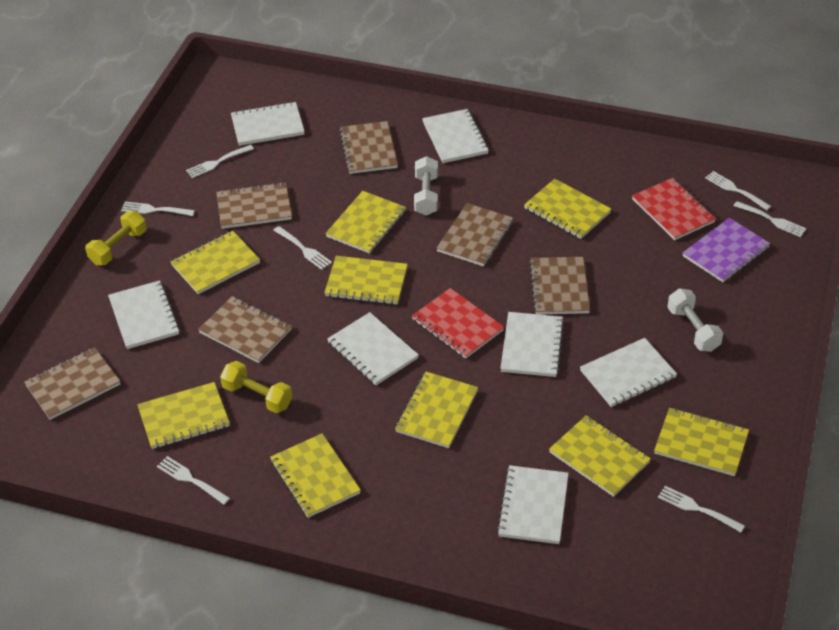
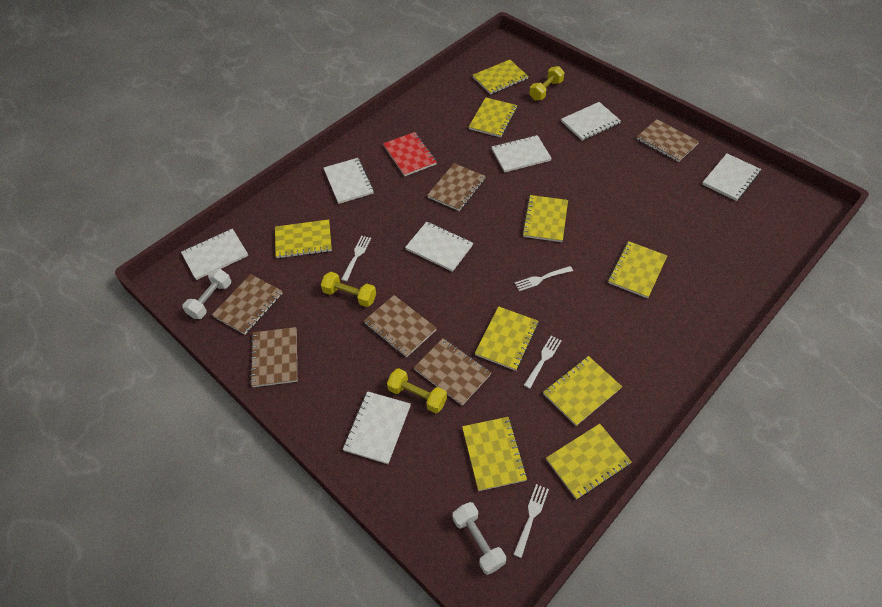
purple notebook: [683,218,770,282] = 1 -> none = 0
red notebook: [412,288,504,359] [632,178,716,240] = 2 -> [383,132,437,176] = 1
white fork: [121,202,195,216] [157,456,230,505] [186,145,254,178] [273,226,332,270] [658,486,745,532] [705,171,771,210] [734,201,807,237] = 7 -> [341,235,371,281] [513,484,549,558] [515,266,573,291] [524,335,562,389] = 4
yellow dumbbell: [85,211,147,265] [220,361,292,413] = 2 -> [321,272,376,307] [387,368,447,414] [529,66,564,100] = 3

